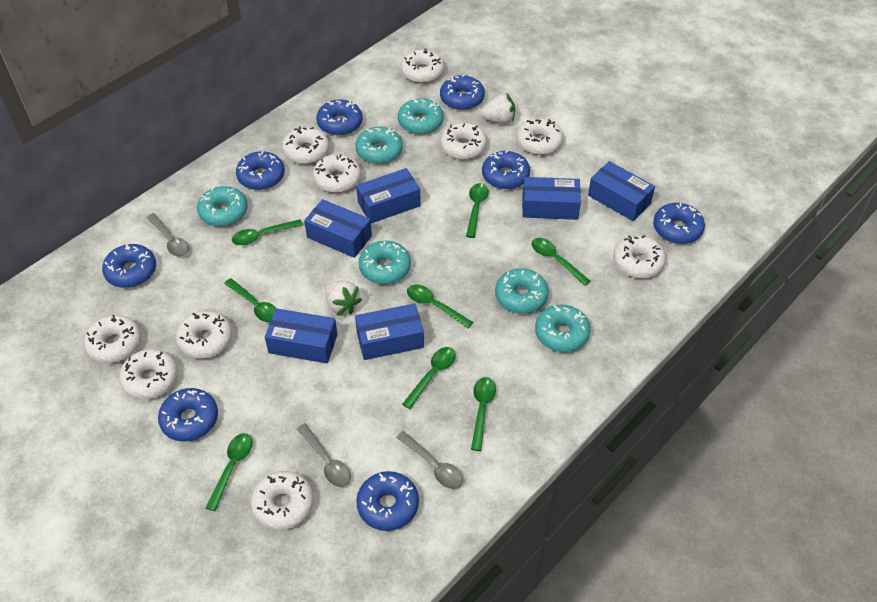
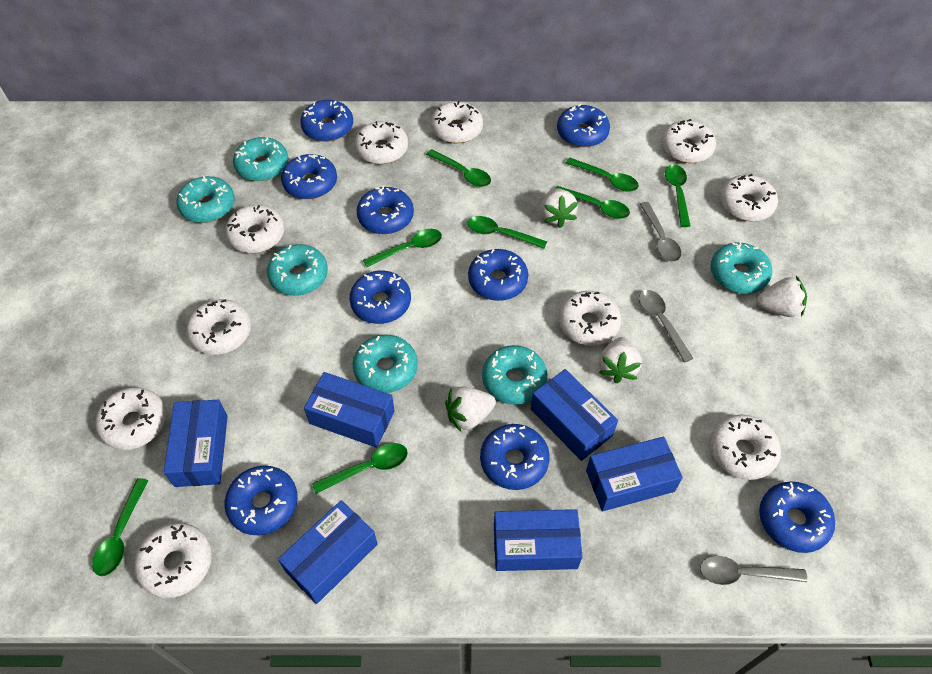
blue donut: [102,243,156,288] [158,388,218,441] [236,151,285,190] [316,99,363,136] [356,471,419,531] [440,75,485,110] [482,150,530,189] [653,203,705,244] = 8 -> [225,466,298,535] [281,154,337,199] [300,100,353,142] [349,271,411,324] [357,185,414,234] [468,249,528,301] [480,424,550,490] [557,104,610,147] [759,482,835,553] = 9
white strawberry: [325,281,362,316] [481,94,515,124] = 2 -> [445,386,496,433] [541,188,578,228] [599,337,642,383] [756,276,807,317] = 4

